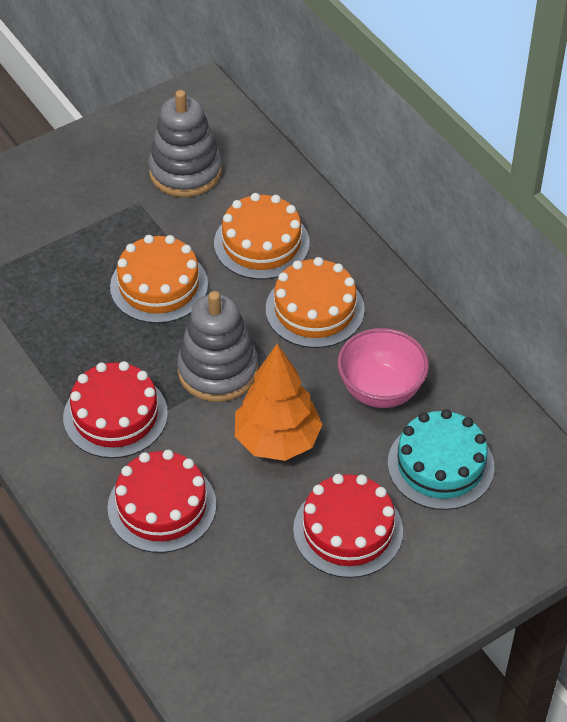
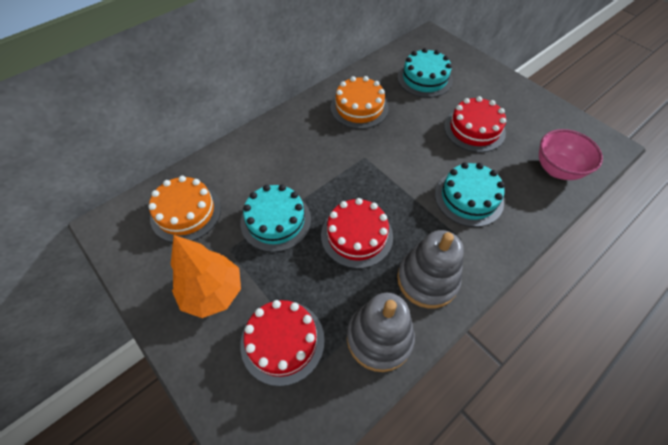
orange cake: [110,235,208,323] [214,193,310,279] [266,257,365,348] = 3 -> [148,176,221,242] [331,76,388,129] = 2
turquoise cake: [388,409,494,510] = 1 -> [240,184,311,252] [397,48,453,98] [435,162,505,227] = 3

